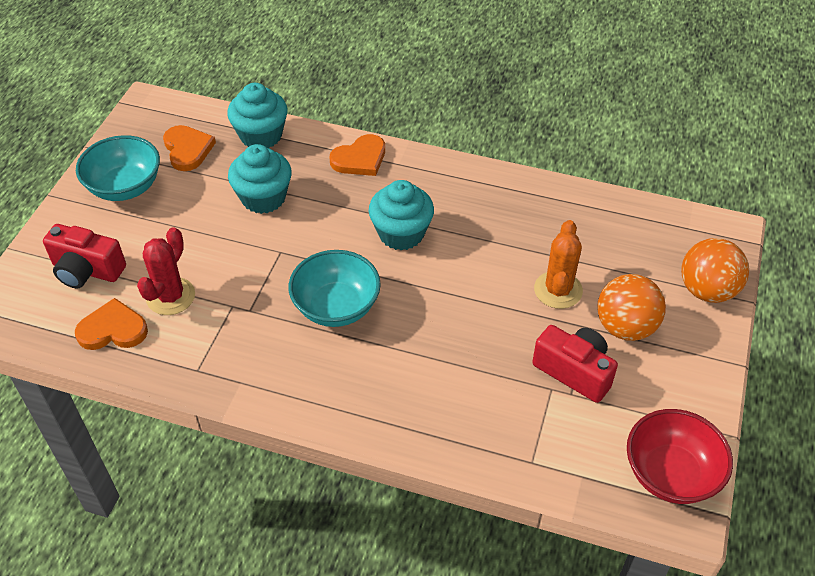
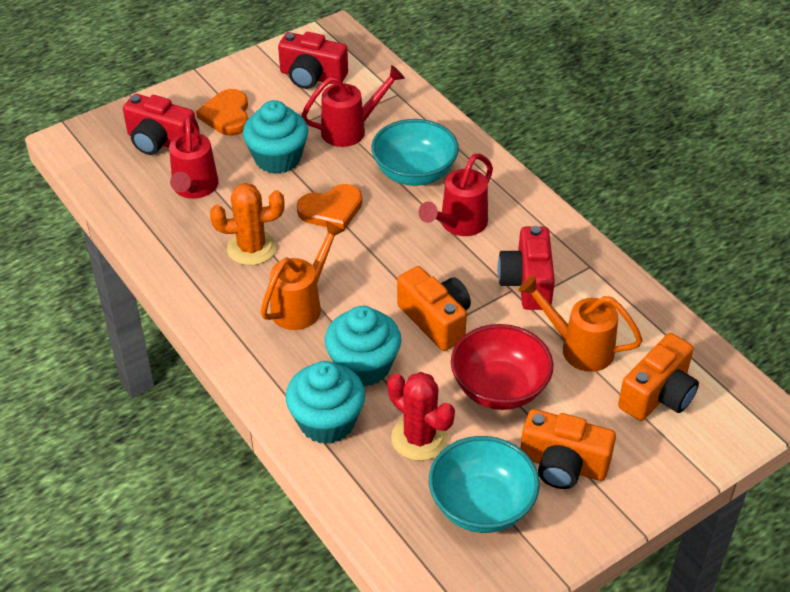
orange ball: [597,274,666,341] [681,238,749,303] = 2 -> none = 0
orange camera: none = 0 -> [397,266,471,351] [520,409,616,489] [618,333,699,421] = 3
orange heart: [75,298,148,350] [163,125,216,171] [330,134,385,176] = 3 -> [196,89,248,136] [297,184,362,230] = 2
orange watering can: none = 0 -> [261,221,345,330] [519,275,643,372] = 2
red camera: [43,224,126,288] [532,325,618,403] = 2 -> [123,94,195,155] [278,32,348,89] [498,226,555,310] = 3
red watering can: none = 0 -> [169,115,218,199] [301,65,405,147] [419,154,493,236] = 3

